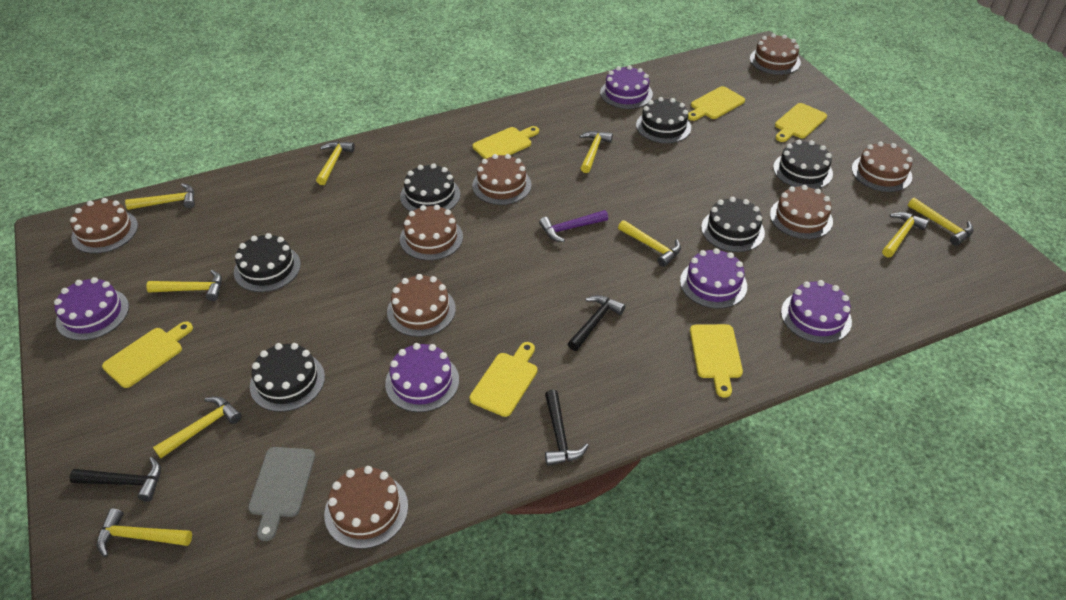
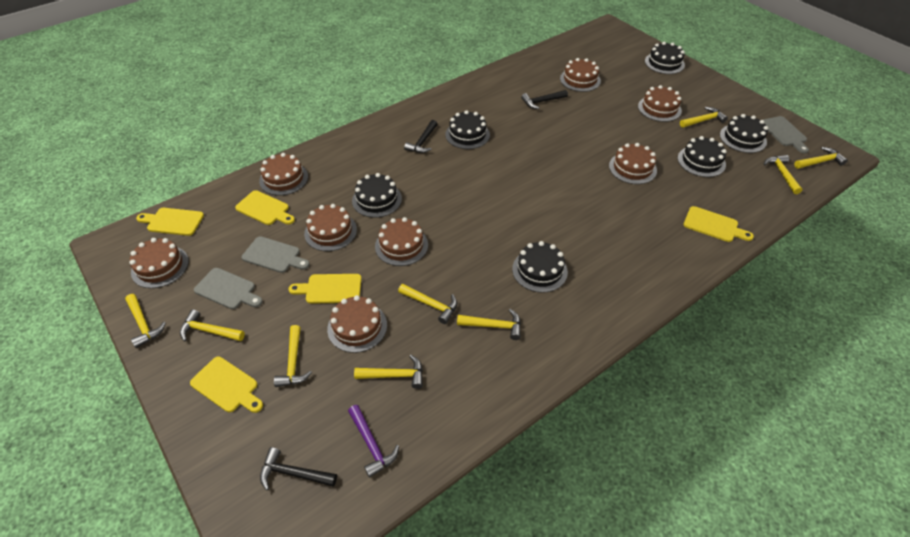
grey cutting board: [248,447,315,541] = 1 -> [194,268,263,309] [242,236,310,273] [763,116,809,153] = 3
purple cake: [54,277,129,341] [385,343,459,412] [600,65,653,109] [680,248,747,309] [781,280,852,343] = 5 -> none = 0
yellow cutting board: [102,322,193,388] [469,342,538,417] [472,126,539,159] [688,86,745,121] [690,324,743,398] [775,103,827,142] = 6 -> [136,208,204,236] [190,356,263,413] [235,190,295,225] [288,274,362,304] [683,206,754,242] = 5

